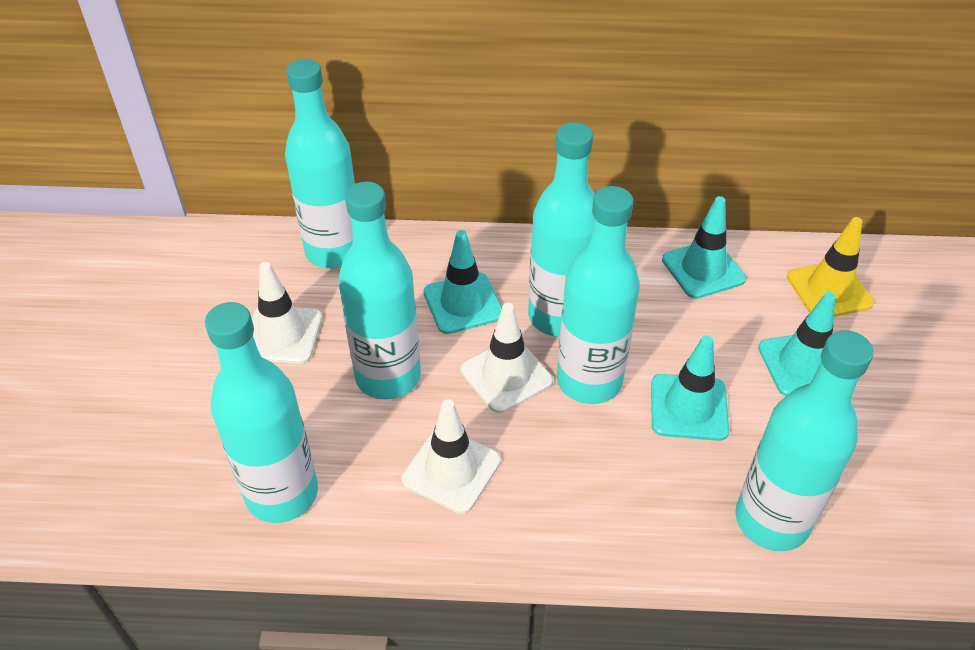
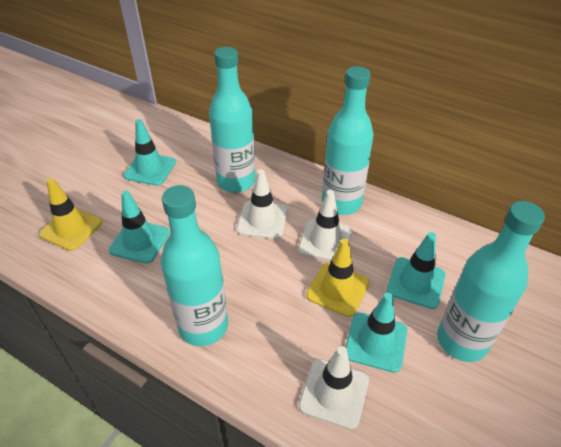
turquoise bottle: [205,302,318,523] [285,59,355,269] [338,182,421,399] [528,122,595,337] [557,186,640,404] [735,330,874,551] = 6 -> [161,185,228,346] [209,47,255,193] [322,66,373,215] [437,201,545,362] = 4
yellow traffic cone: [787,217,874,317] = 1 -> [39,178,102,251] [306,239,369,317] = 2

